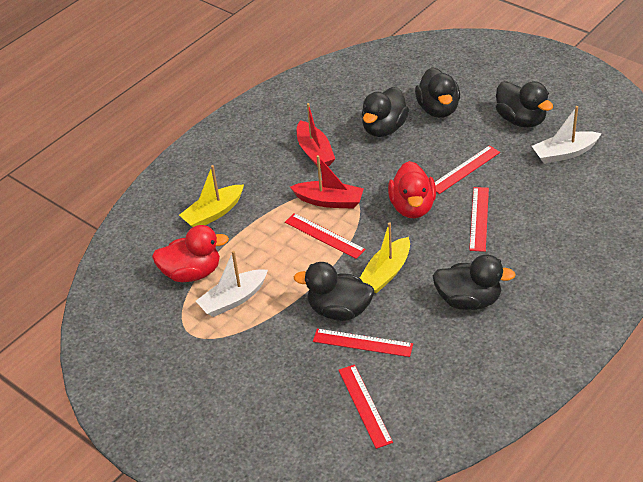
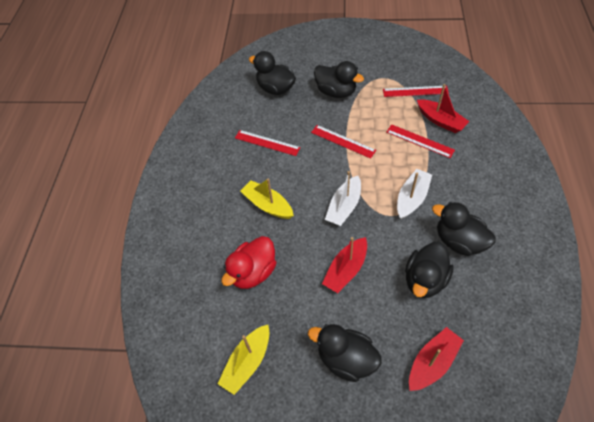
red boat: [290,155,364,209] [297,103,335,169] = 2 -> [322,237,367,293] [409,327,464,391] [417,84,470,133] = 3
red duck: [152,225,229,282] [388,161,436,218] = 2 -> [221,236,277,289] = 1
red ruler: [285,213,366,259] [313,329,413,357] [338,365,393,449] [435,145,500,194] [469,187,489,252] = 5 -> [235,130,301,156] [311,125,376,159] [383,85,449,97] [386,124,455,158] = 4

